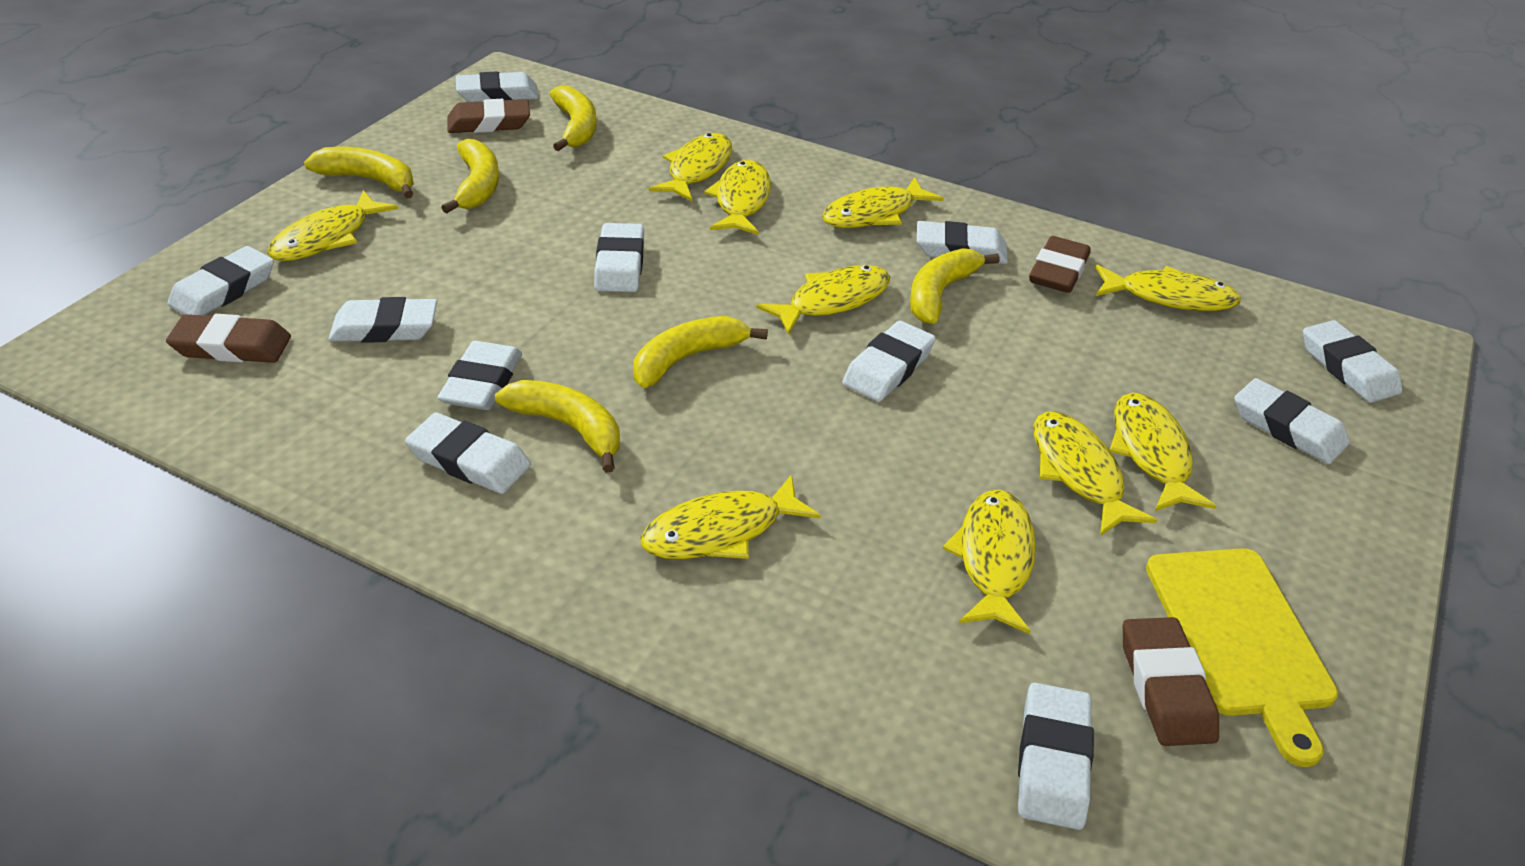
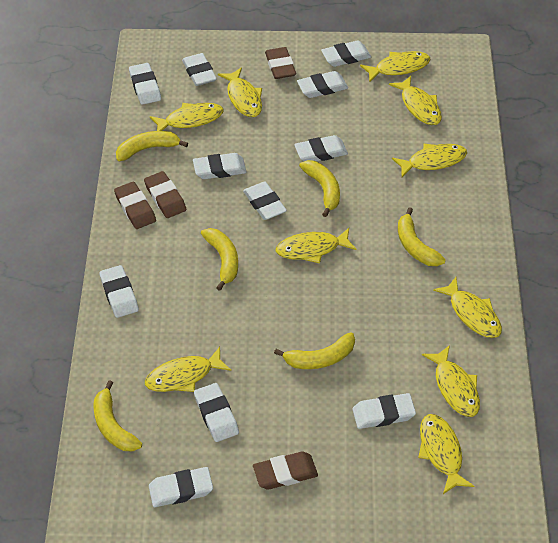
yellow cutting board: [1146,548,1338,767] = 1 -> none = 0

